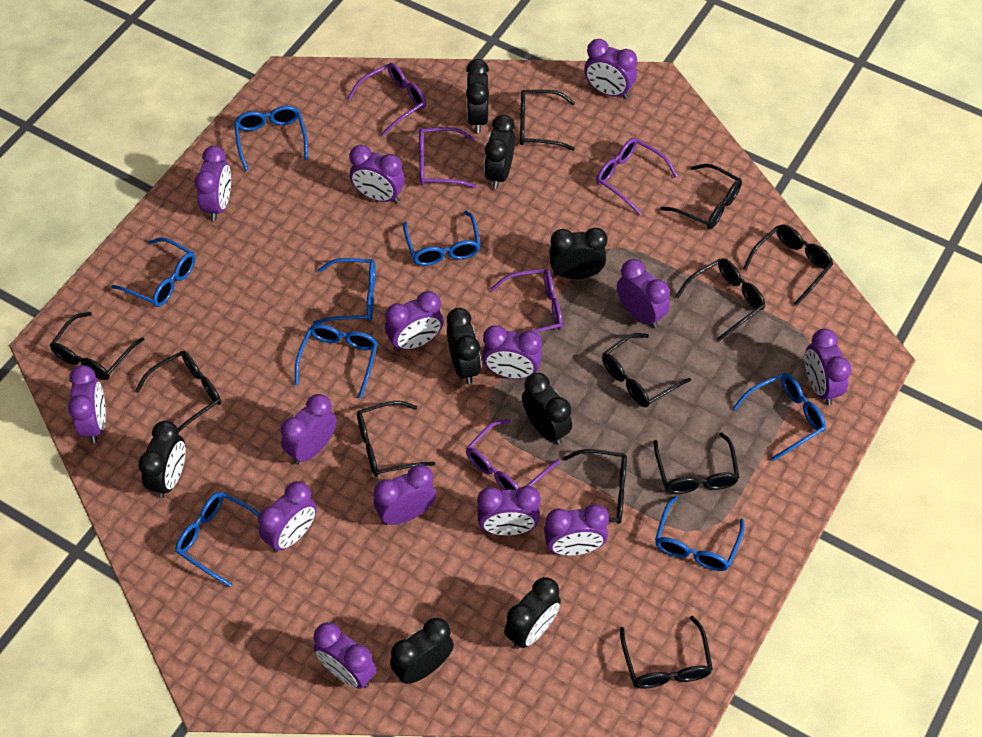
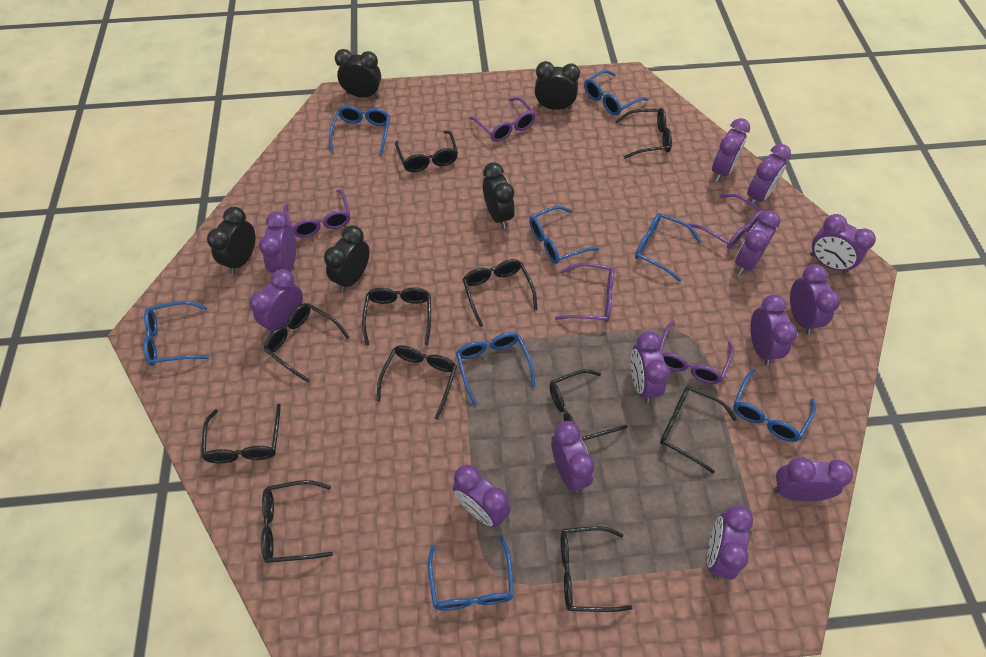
black clock: [138,421,185,499] [390,618,454,684] [447,308,481,384] [466,59,489,133] [484,115,515,189] [504,577,561,649] [522,373,572,445] [549,228,608,279] = 8 -> [207,207,255,274] [324,225,369,292] [335,49,381,98] [483,162,515,229] [535,61,580,110] = 5
purple clock: [68,365,106,443] [194,146,231,221] [258,481,317,552] [281,394,337,465] [314,622,376,689] [349,145,405,203] [374,465,436,525] [385,291,443,351] [477,486,540,535] [482,325,542,379] [544,504,609,556] [584,39,637,99] [617,259,670,328] [805,328,851,405] = 14 -> [249,269,303,334] [259,211,296,273] [453,465,511,528] [551,421,595,493] [630,331,670,403] [707,505,753,580] [712,118,750,182] [735,210,780,275] [747,144,791,206] [750,294,797,365] [773,457,853,501] [790,264,840,335] [810,214,876,274] = 13

